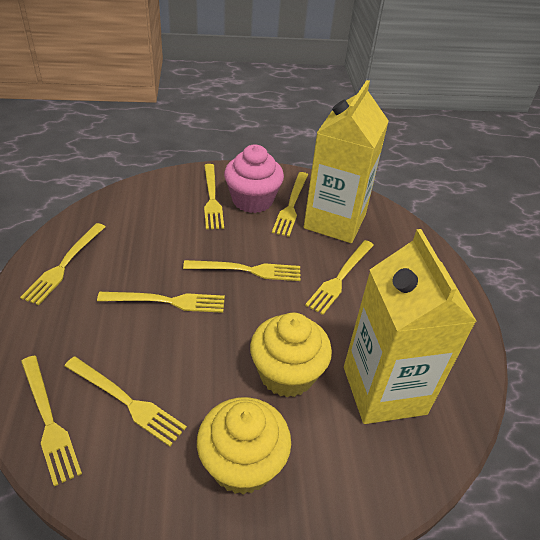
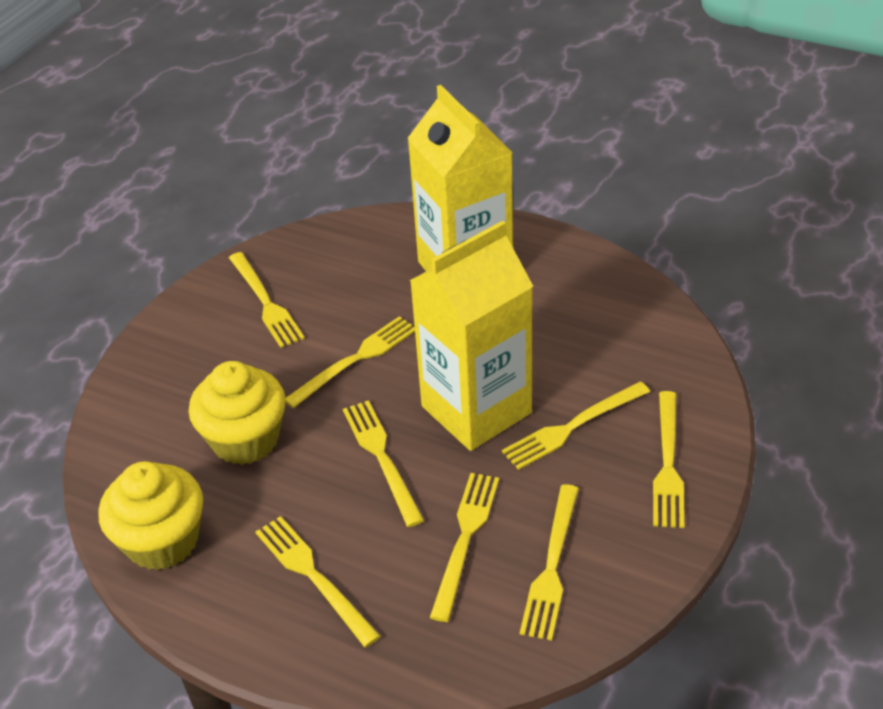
pink cupcake: [224,145,284,213] = 1 -> none = 0

